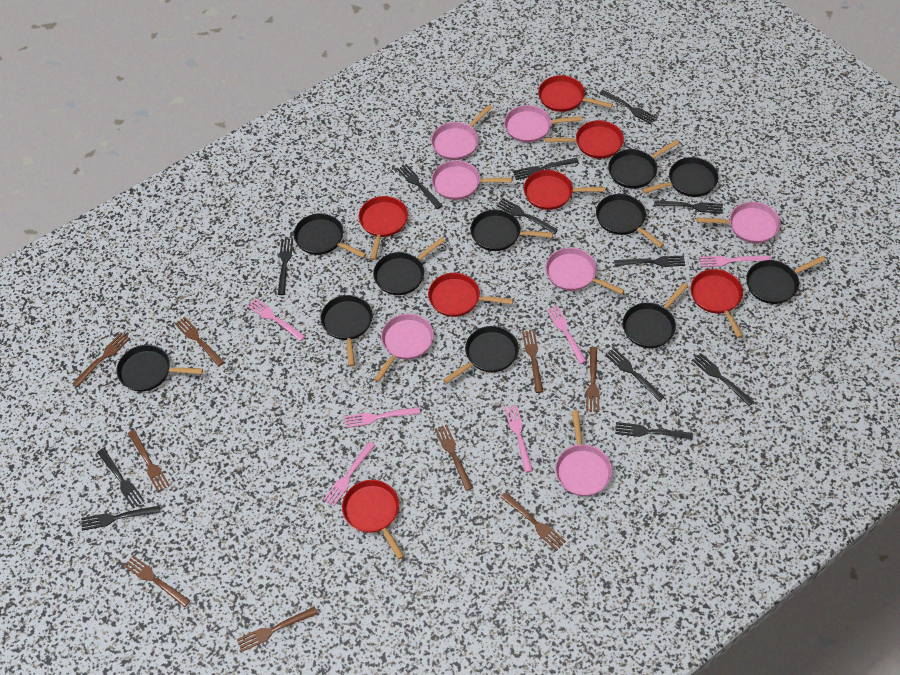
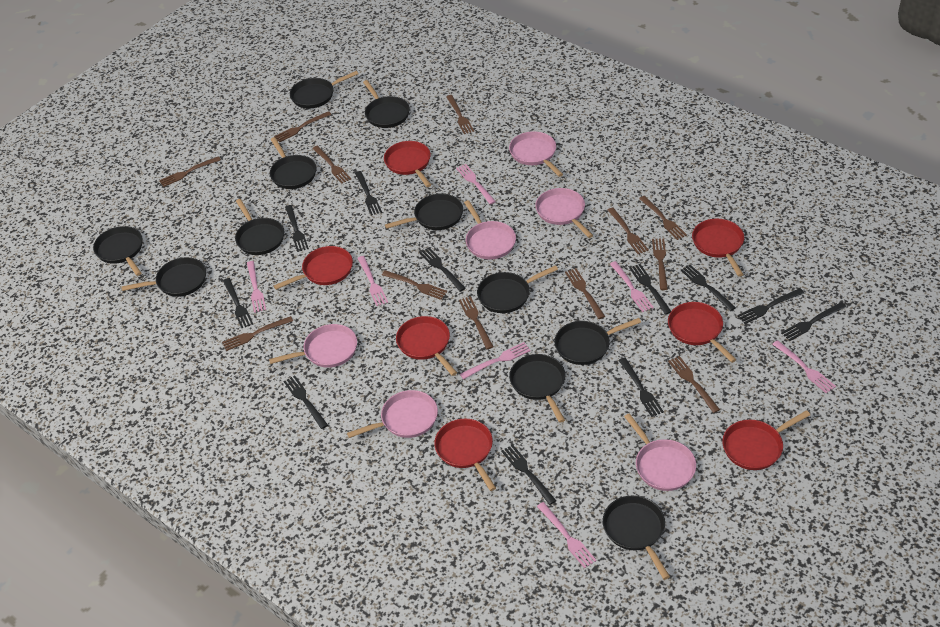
black fork: [81,506,160,531] [97,448,144,508] [278,239,293,295] [397,164,443,209] [496,198,558,234] [513,158,579,180] [599,90,657,124] [605,348,664,401] [614,256,685,267] [615,422,693,440] [654,200,723,214] [692,353,754,406] = 12 -> [223,278,253,328] [283,375,328,429] [285,205,309,252] [355,171,382,216] [419,247,466,292] [501,444,556,505] [618,357,664,417] [629,264,671,315] [681,265,736,311] [737,288,804,324] [781,302,846,341] = 11
brown fork: [72,332,130,387] [124,555,190,607] [128,430,170,492] [175,317,224,366] [237,607,318,652] [435,424,473,491] [501,492,566,551] [522,330,544,393] [586,347,600,412] = 9 -> [159,156,221,187] [222,316,293,351] [274,111,332,142] [312,146,351,183] [382,270,447,300] [446,95,474,134] [459,296,493,349] [565,268,605,319] [608,207,649,254] [639,196,687,240] [652,238,668,290] [668,356,720,413] = 12
pink fork: [247,299,305,341] [323,441,375,506] [345,407,420,428] [505,405,533,473] [546,305,586,364] [699,255,771,267] = 6 -> [247,261,266,313] [357,256,388,306] [456,164,496,204] [460,342,531,380] [537,502,597,569] [610,261,654,312] [772,340,836,393] = 7
pink pan: [374,314,434,382] [431,105,492,160] [432,160,512,200] [504,105,583,143] [545,248,625,294] [555,411,612,496] [697,202,781,243] = 7 -> [269,324,357,368] [347,390,438,438] [464,200,516,259] [509,131,563,177] [535,188,593,238] [624,413,696,491] = 6

